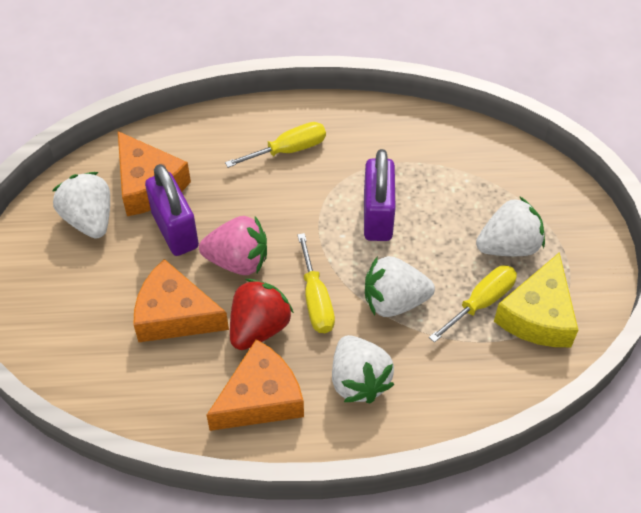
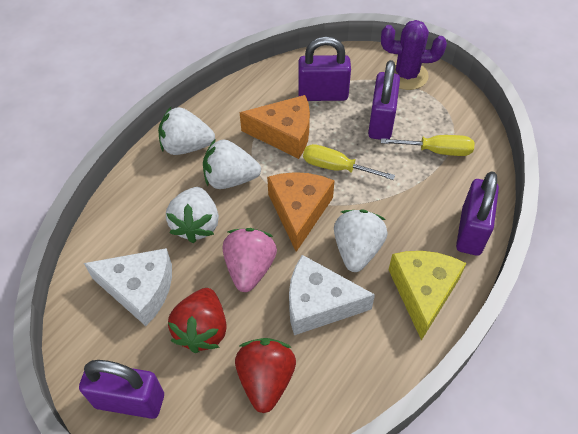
orange cheese: [118,131,191,216] [134,259,229,342] [207,339,304,431] = 3 -> [239,95,310,159] [267,172,335,252] = 2
purple cactus: none = 0 -> [381,20,447,90] = 1
purple padlock: [145,164,199,256] [364,149,396,241] = 2 -> [79,360,164,419] [298,37,351,101] [368,60,400,140] [456,171,499,256] = 4
red strawberry: [230,279,294,350] = 1 -> [168,288,227,353] [235,338,296,413] = 2
white cheese: none = 0 -> [84,248,172,326] [289,255,375,335] = 2
yellow screwdriver: [225,122,326,168] [297,233,335,333] [429,265,517,343] = 3 -> [303,144,395,180] [381,135,475,156] = 2

